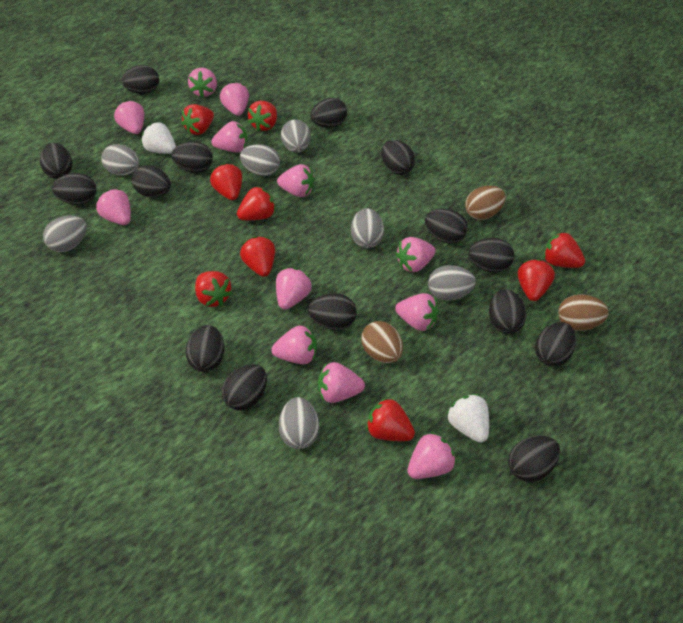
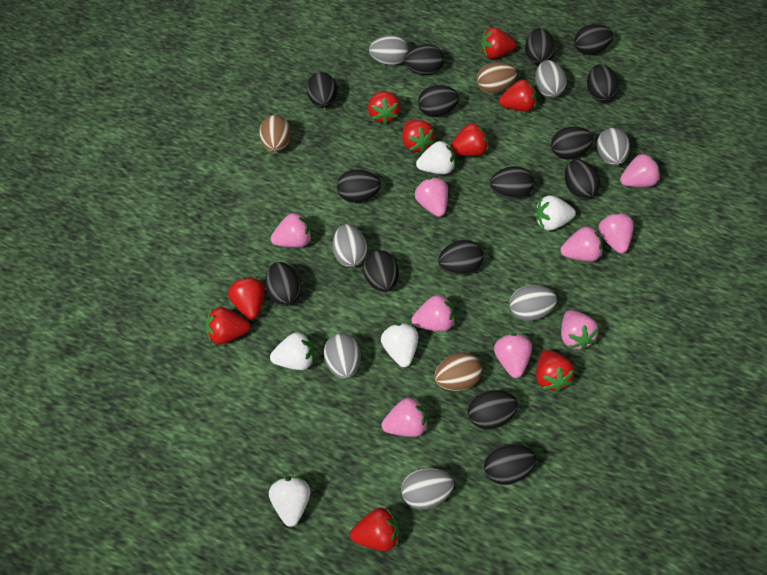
pink strawberry: [96,189,131,225] [114,100,144,134] [188,68,217,98] [211,121,248,152] [220,82,249,116] [271,325,317,364] [276,268,312,309] [277,164,315,197] [318,362,365,403] [395,293,439,331] [396,237,436,272] [408,431,456,479] = 12 -> [271,212,311,247] [381,396,428,437] [411,295,455,332] [415,177,448,217] [494,333,532,378] [560,226,603,262] [561,310,599,350] [598,213,634,254] [620,153,660,187] = 9
white strawberry: [141,122,176,154] [446,394,489,443] = 2 -> [269,476,311,527] [270,332,314,370] [381,323,418,367] [416,141,455,174] [535,195,576,231] = 5

